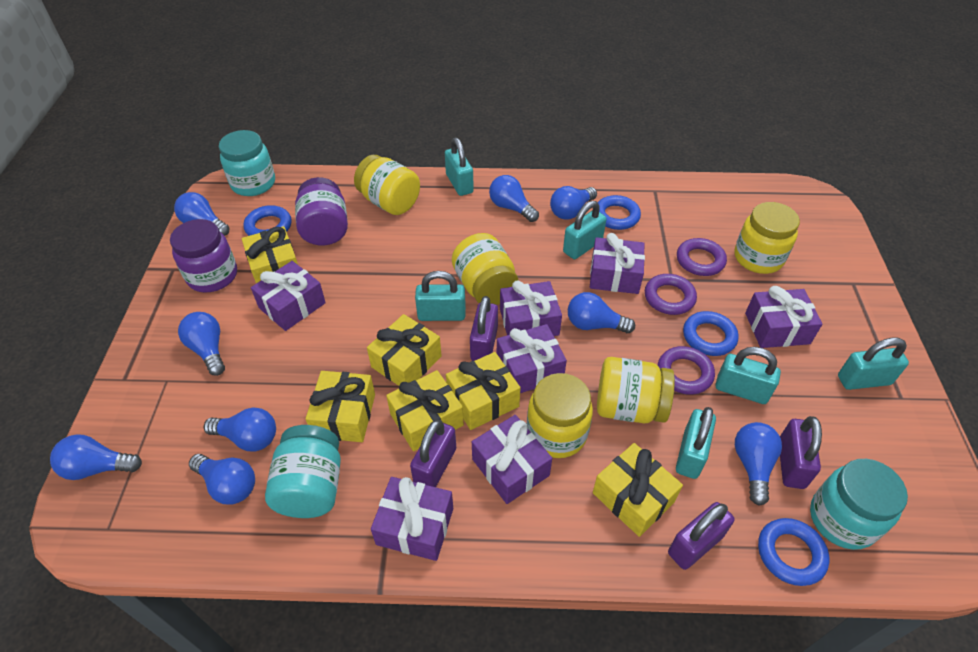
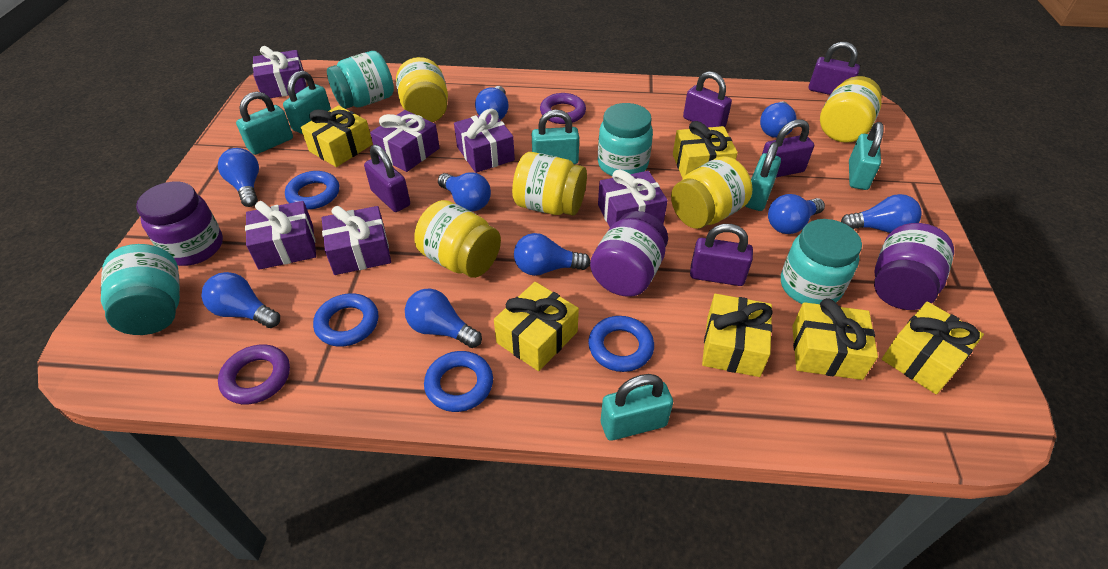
purple gift: [251,261,326,331] [371,477,453,561] [472,415,552,504] [497,324,567,393] [500,280,562,336] [590,233,645,294] [745,286,823,348] = 7 -> [245,201,316,270] [252,46,306,98] [322,206,391,275] [370,110,440,172] [454,109,515,173] [598,170,668,227] = 6
purple jar: [170,219,237,293] [295,177,348,245] = 2 -> [136,181,223,266] [590,211,668,297] [874,223,954,310] = 3
purple padlock: [410,420,456,487] [470,296,498,361] [668,502,735,570] [780,416,822,489] = 4 -> [364,145,410,212] [683,71,732,127] [690,224,753,286] [762,120,814,177] [809,42,860,95] = 5
purple ring: [645,274,697,315] [658,346,715,395] [677,238,727,276] = 3 -> [218,344,290,405] [540,93,586,124] = 2
turquoise jar: [219,130,275,196] [265,425,341,518] [810,459,908,550] = 3 -> [101,244,180,335] [327,51,394,109] [598,103,653,176] [781,219,862,304] = 4

